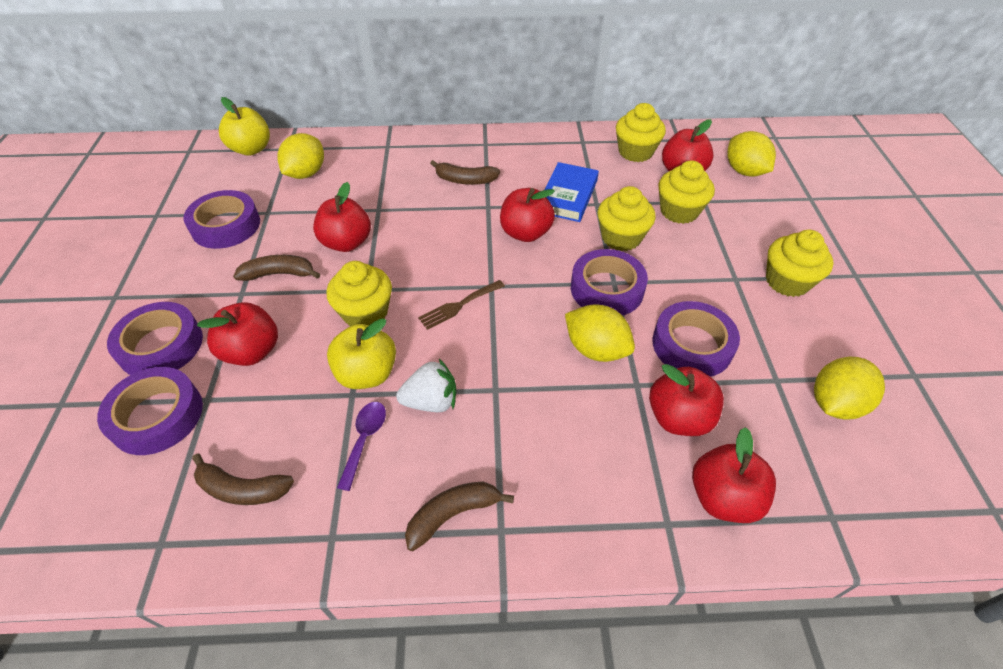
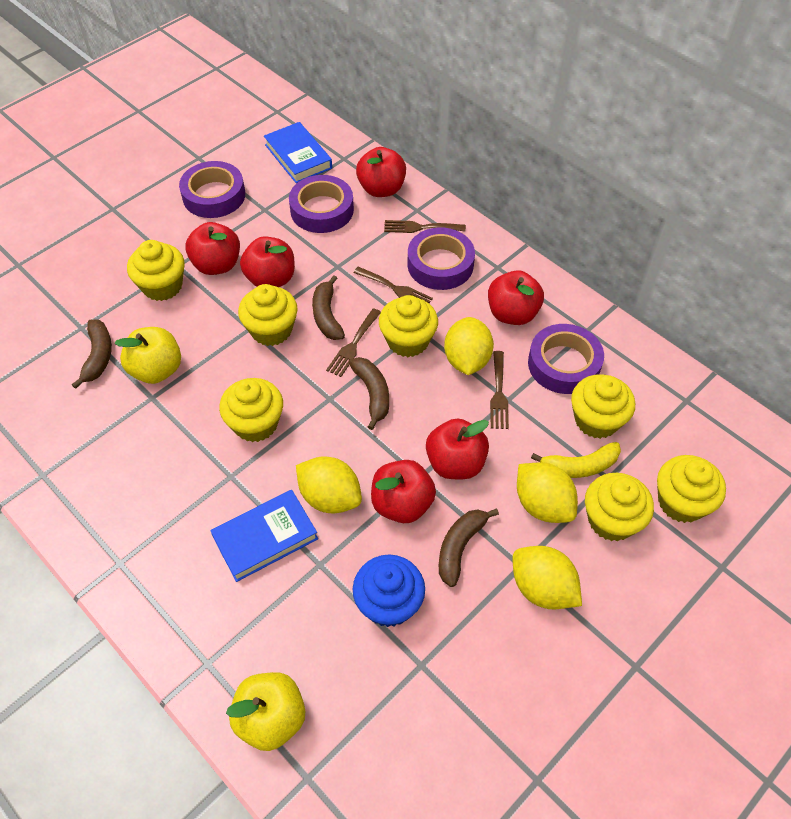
blue book: [544,162,599,222] = 1 -> [210,490,318,582] [264,122,332,183] = 2
blue cupcake: none = 0 -> [353,555,425,627] = 1
brown fork: [418,280,505,330] = 1 -> [326,308,381,377] [353,267,433,303] [384,220,466,233] [490,351,509,429] = 4
purple spoon: [337,402,386,491] = 1 -> none = 0
purple tape: [97,367,203,455] [107,302,203,375] [183,190,260,249] [571,249,648,316] [652,301,740,377] = 5 -> [179,161,245,218] [289,175,354,233] [408,228,475,290] [528,324,604,394] = 4
white strawberry: [396,359,456,412] = 1 -> none = 0
yellow banana: none = 0 -> [531,442,621,478] = 1
yellow cupcake: [326,261,392,326] [597,186,655,251] [616,103,666,162] [658,160,715,224] [766,230,834,297] = 5 -> [127,240,185,301] [219,378,283,442] [238,284,298,346] [379,295,438,357] [571,374,635,439] [585,473,654,541] [657,455,726,523] = 7

